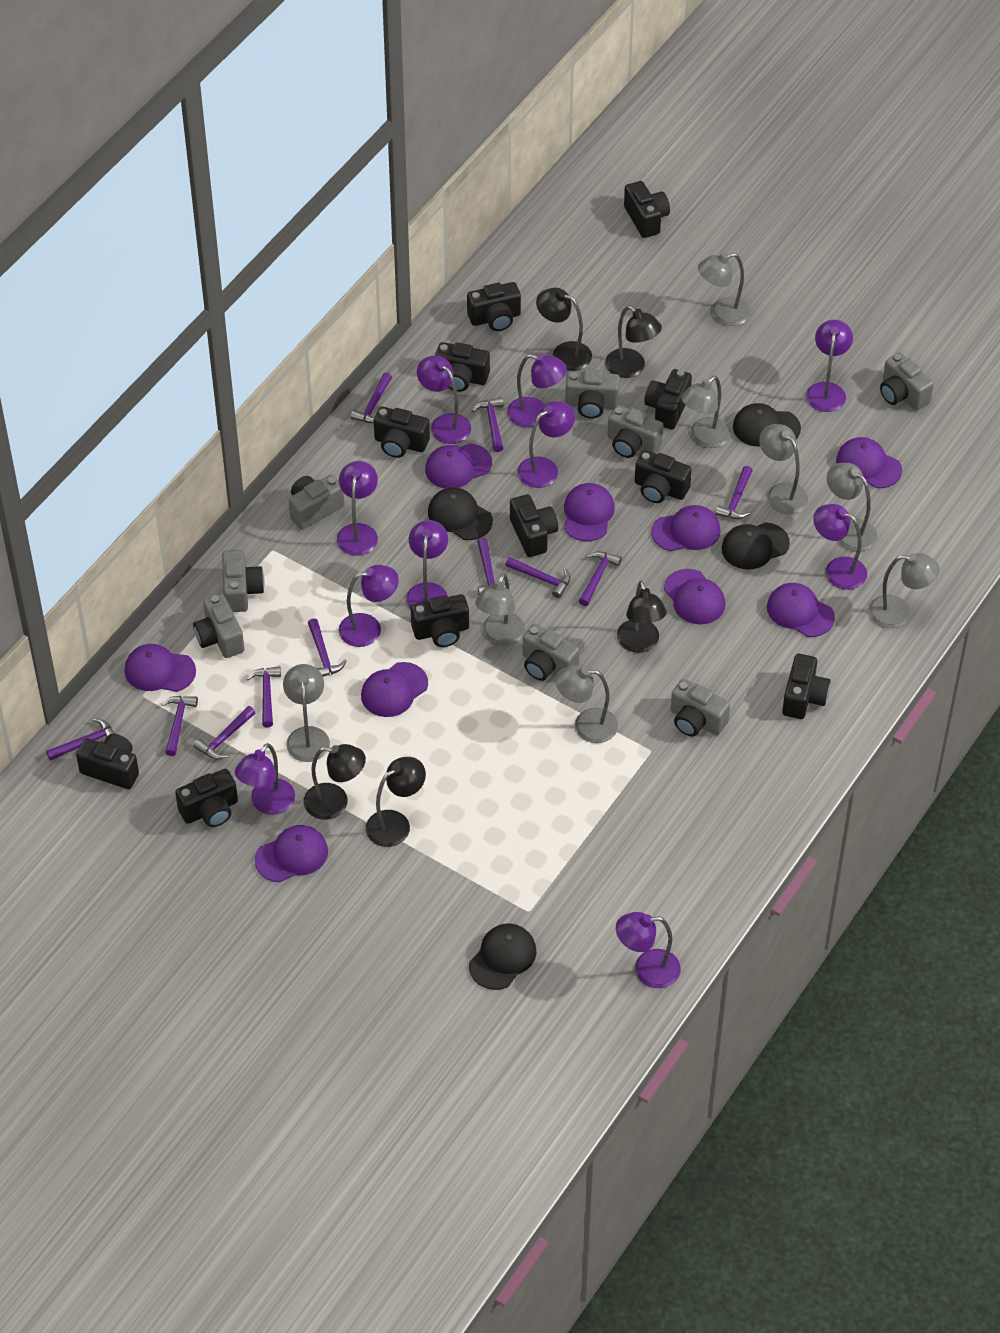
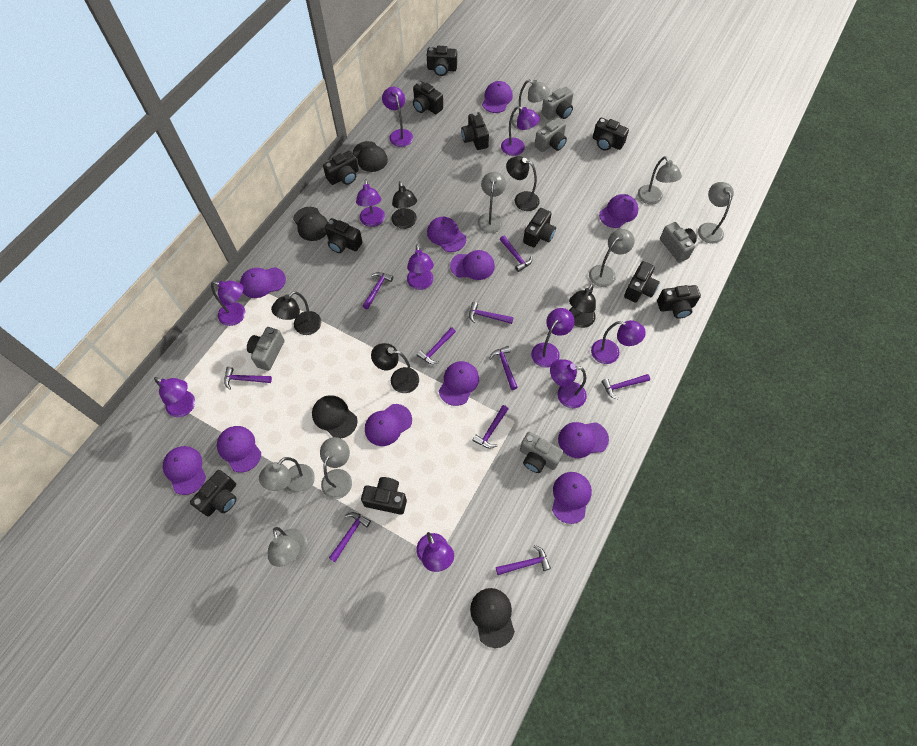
grey camera: [193,594,244,658] [222,550,265,612] [289,475,344,530] [523,624,580,681] [565,369,620,419] [608,405,664,458] [671,679,730,737] [880,352,934,411] = 8 -> [247,327,285,371] [520,432,564,473] [535,117,567,152] [542,87,573,120] [660,222,697,263] = 5
purple cap: [125,644,196,692] [255,825,328,882] [361,662,428,717] [425,443,492,489] [564,483,615,541] [651,505,721,551] [664,569,725,624] [767,583,835,637] [836,437,902,488] = 9 -> [163,446,206,495] [217,426,261,472] [240,267,286,298] [365,404,412,446] [427,217,466,252] [439,361,479,406] [450,250,495,280] [482,81,513,113] [552,472,592,524] [558,422,609,458] [599,194,638,228] = 11
purple hammer: [46,718,115,761] [162,696,198,756] [194,706,256,759] [246,666,281,727] [308,619,346,677] [351,372,392,423] [472,397,504,452] [477,538,511,594] [505,557,571,598] [579,551,622,606] [715,466,753,519] = 11 -> [224,367,272,390] [329,512,371,562] [363,272,393,309] [417,327,456,364] [469,302,514,324] [472,405,508,448] [489,346,518,390] [496,545,551,575] [500,236,532,272] [602,374,650,399] = 10

